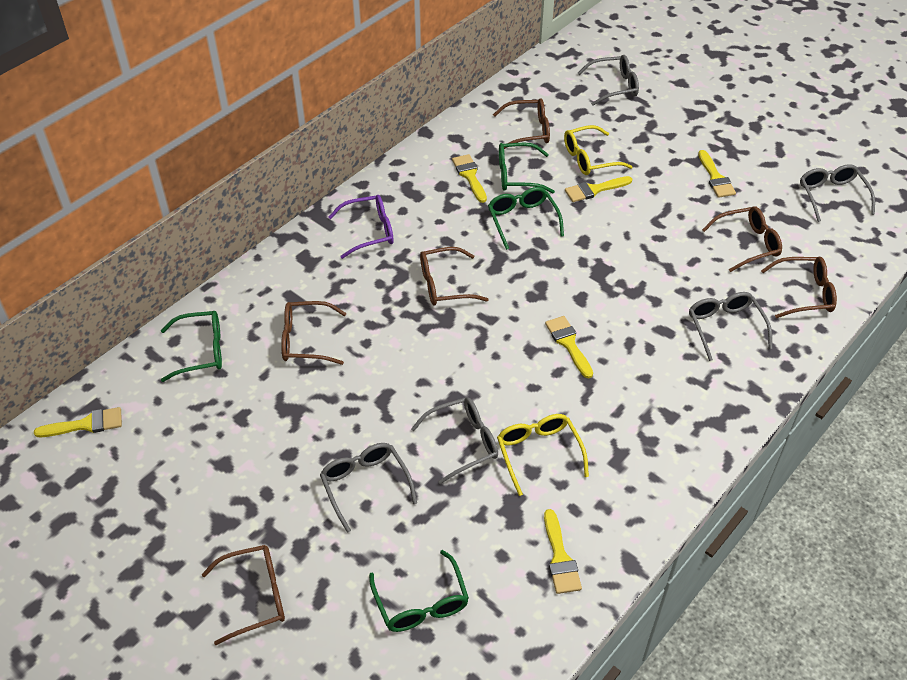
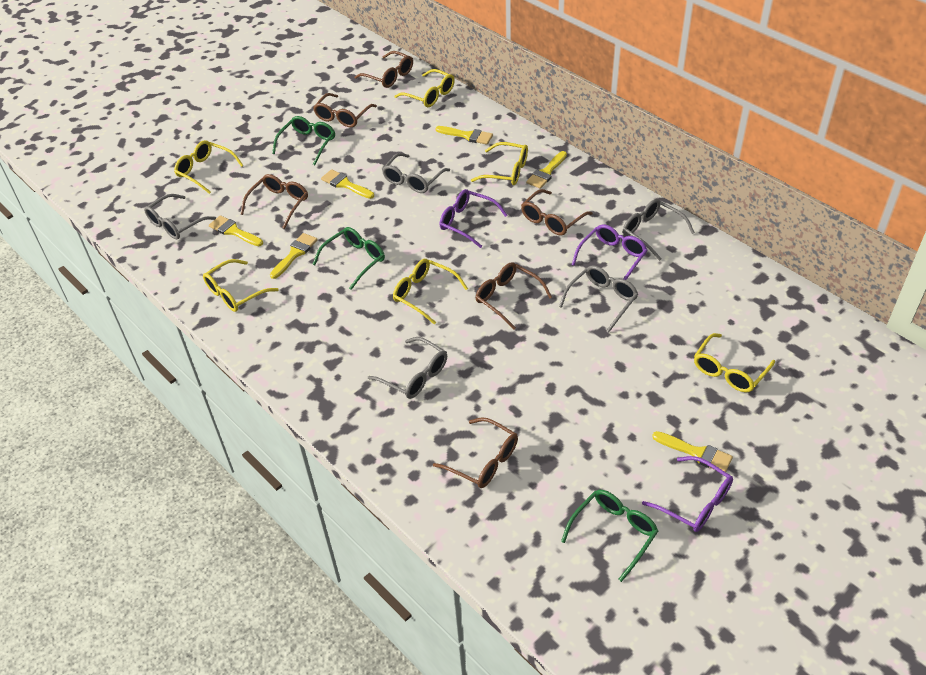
green glasses: [161,311,222,382] [369,550,469,632] [488,187,564,250] [499,143,555,193] = 4 -> [272,116,335,165] [312,227,385,290] [561,490,658,582] = 3
purple glasses: [329,195,394,259] = 1 -> [440,189,507,248] [572,225,647,280] [642,456,733,532] = 3
yellow glasses: [497,414,589,496] [564,125,633,175] = 2 -> [174,140,244,194] [203,259,278,312] [393,259,468,325] [394,69,455,107] [471,142,528,185] [694,333,775,393] = 6

